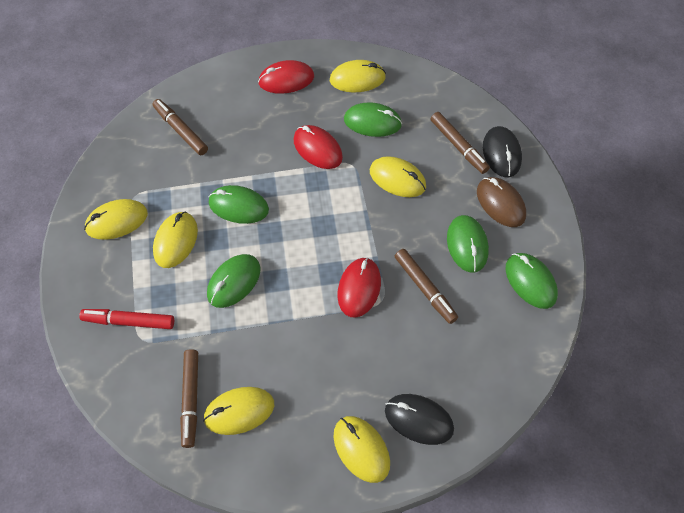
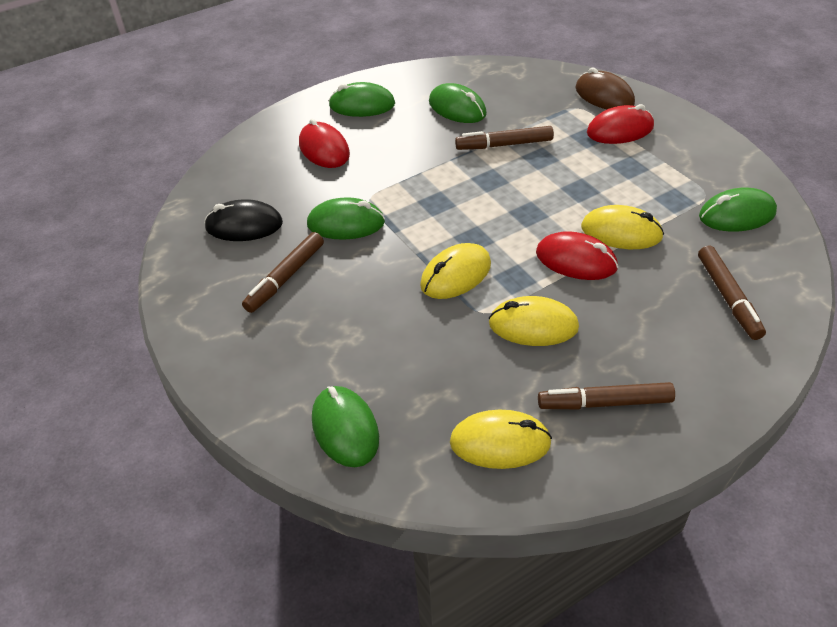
black mouse: [385,394,454,445] [483,126,522,177] = 2 -> [204,199,283,241] = 1
red marker: [79,309,174,329] = 1 -> none = 0
yellow mouse: [84,199,148,240] [153,212,198,268] [203,387,274,435] [330,60,386,93] [334,416,390,483] [370,156,426,197] = 6 -> [420,243,491,299] [450,410,552,469] [488,296,579,346] [581,205,664,249] = 4

